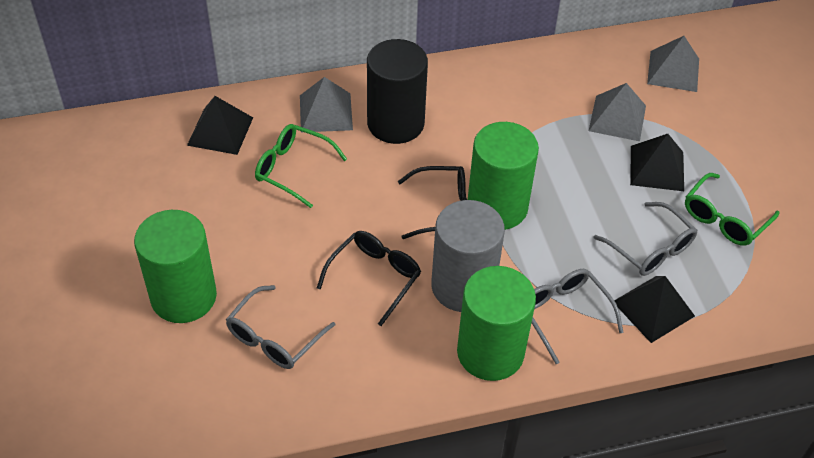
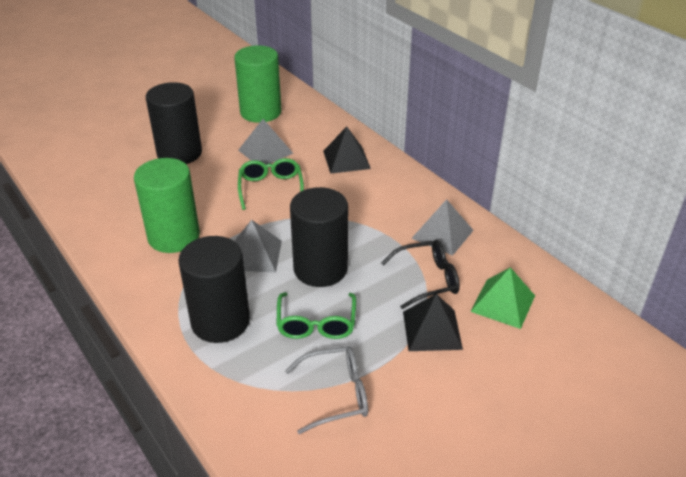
black cylinder: [367,39,428,144] = 1 -> [146,82,202,164] [178,236,250,343] [290,187,348,287] = 3
black glasses: [317,231,421,326] [398,166,467,239] = 2 -> [381,240,460,309] = 1
black pyramid: [187,96,253,155] [614,276,695,343] [630,134,684,191] = 3 -> [323,127,371,174] [403,294,463,351] = 2
green cylinder: [134,210,217,323] [457,266,536,381] [468,122,539,230] = 3 -> [134,158,200,253] [234,45,281,123] = 2
green pyramid: none = 0 -> [470,267,535,329] = 1
grey cylinder: [431,200,505,312] = 1 -> none = 0
grey glasses: [226,285,336,369] [532,269,623,364] [594,202,698,276] = 3 -> [285,346,368,434] = 1

